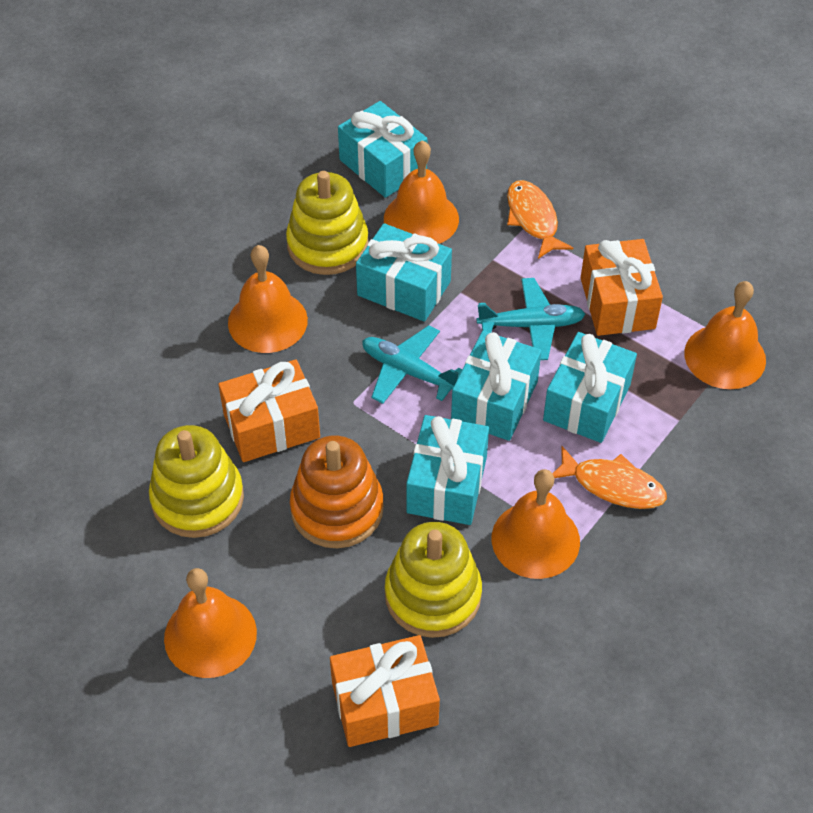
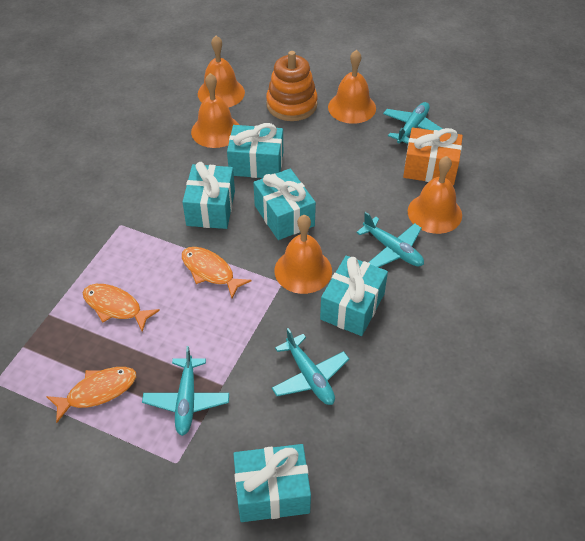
orange fish: [507,180,573,259] [552,446,667,509] = 2 -> [46,367,136,423] [83,284,160,332] [182,247,252,298] = 3
orange gift: [218,359,320,462] [330,635,440,747] [581,239,663,336] = 3 -> [403,128,463,185] = 1
turquoise plane: [362,325,462,404] [477,278,585,360] = 2 -> [142,346,229,436] [272,328,349,405] [356,212,424,267] [383,102,443,144] = 4
yellow stacking toy: [149,425,244,538] [286,171,368,275] [385,522,482,638] = 3 -> none = 0

